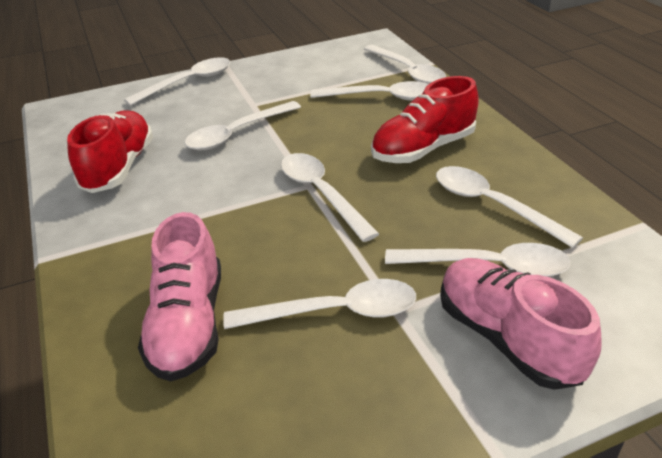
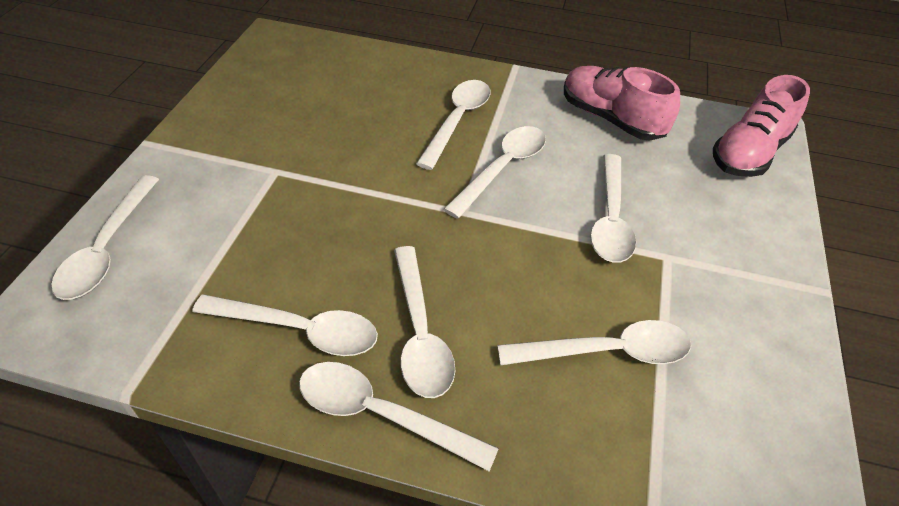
red shoe: [67,110,153,193] [371,76,479,163] = 2 -> none = 0

